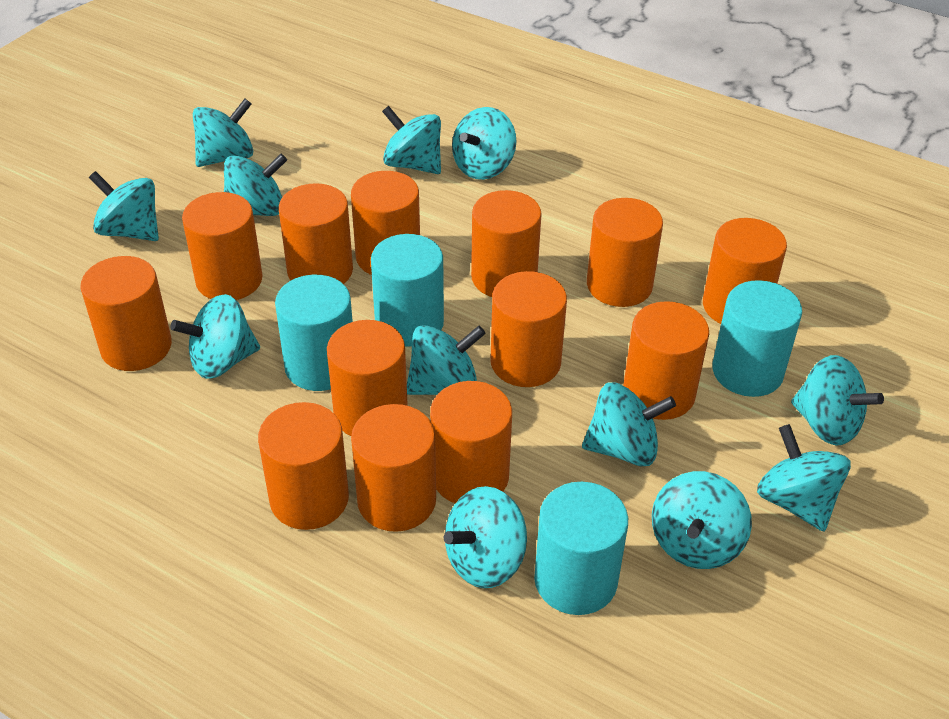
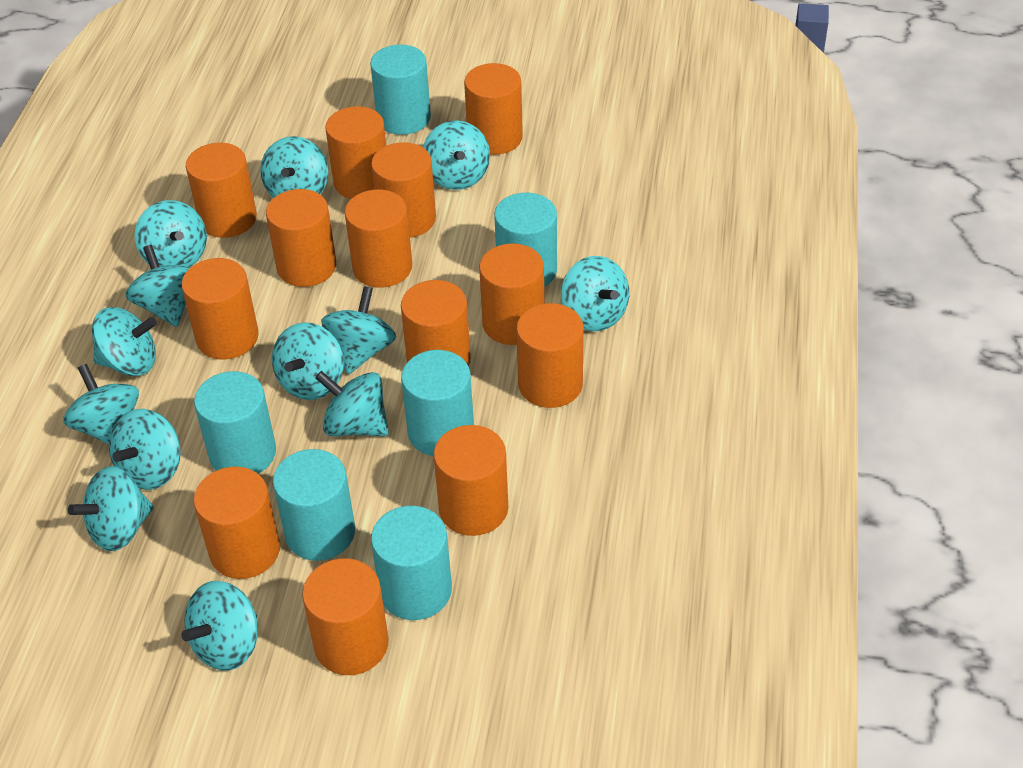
turquoise cylinder: [275,275,353,391] [371,234,444,347] [534,482,628,615] [712,280,802,397] = 4 -> [194,371,276,474] [273,449,355,561] [370,45,431,135] [371,506,452,620] [401,350,474,456] [494,193,557,287] = 6
turquoise spinning top: [89,171,159,241] [170,294,260,379] [193,99,253,167] [224,154,287,216] [382,106,441,174] [407,325,486,395] [444,486,527,588] [452,107,516,180] [582,382,676,466] [652,471,752,569] [757,424,851,532] [791,355,884,446] = 12 -> [63,364,139,444] [68,466,154,551] [92,307,157,376] [109,409,181,490] [125,245,190,327] [135,200,207,267] [181,581,258,671] [260,136,328,198] [272,322,344,400] [315,371,389,436] [321,286,396,374] [423,121,490,190] [561,256,629,331] = 13

